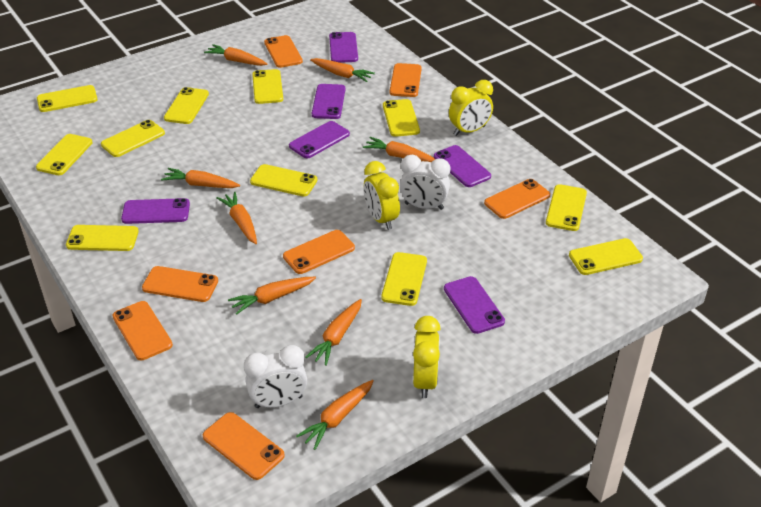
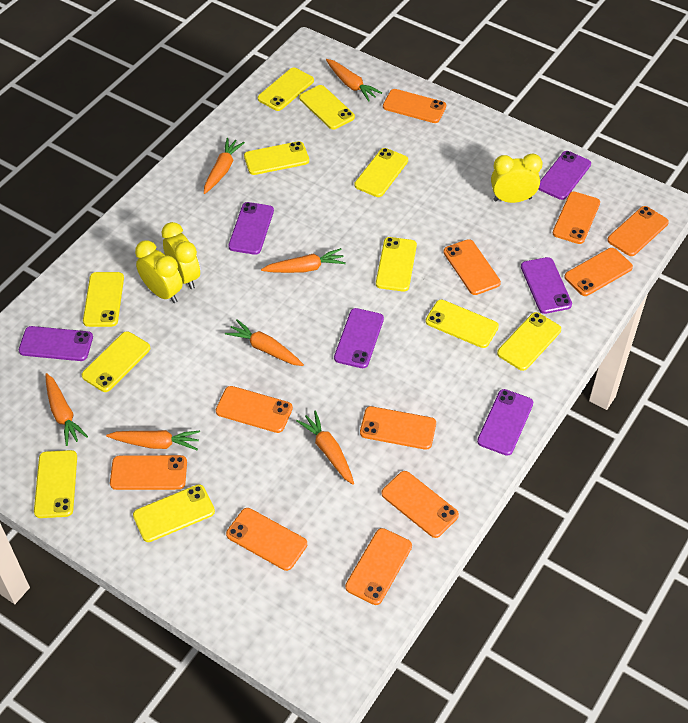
orange carrot: [161,168,240,188] [204,44,267,66] [217,192,257,244] [228,277,316,315] [296,380,374,450] [305,299,362,366] [310,58,375,82] [363,137,435,162] = 8 -> [45,373,88,446] [106,430,200,450] [204,138,245,194] [225,319,304,366] [261,248,346,273] [296,410,354,485] [326,59,382,102] = 7
orange phone: [112,301,173,360] [142,266,218,302] [203,412,285,480] [264,35,303,68] [283,230,355,274] [390,63,422,97] [484,179,550,219] = 7 -> [110,455,187,490] [216,386,293,433] [226,508,307,571] [345,528,412,605] [360,406,436,450] [381,471,459,538] [383,89,446,123] [443,239,501,295] [553,192,600,244] [564,248,633,296] [607,206,669,256] = 11
white clock: [244,345,307,408] [400,155,450,210] = 2 -> none = 0

